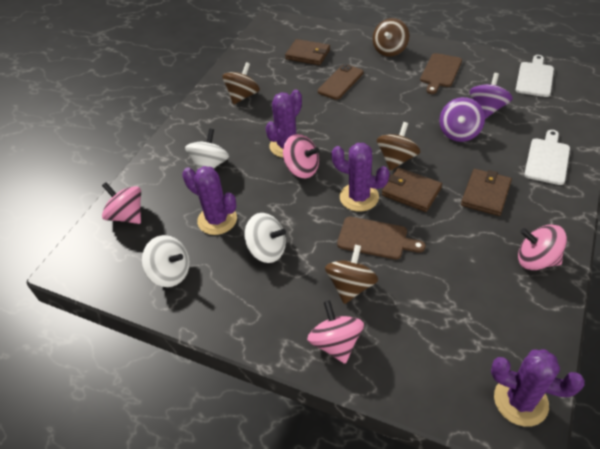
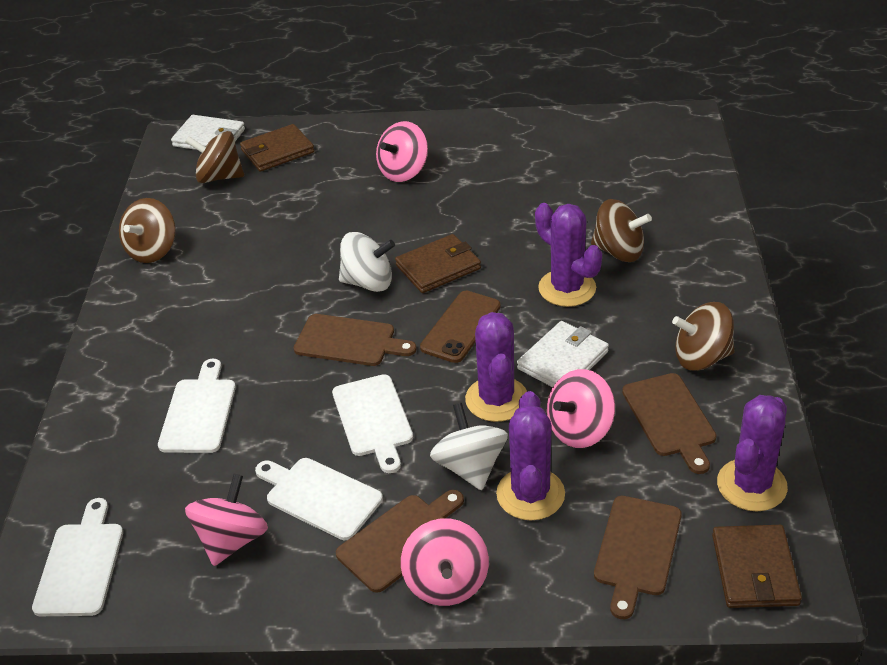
brown cutting board: [337,217,425,260] [420,53,462,94] = 2 -> [294,314,417,366] [336,490,464,593] [594,496,682,619] [622,373,716,474] = 4
purple spinning top: [439,97,485,142] [469,73,513,119] = 2 -> none = 0
white cutting board: [516,55,554,97] [524,130,570,185] = 2 -> [32,498,123,616] [158,359,236,453] [255,458,383,540] [332,374,413,473] = 4
white spinning top: [142,235,190,287] [185,128,229,170] [245,213,286,263] = 3 -> [339,232,395,292] [430,403,508,490] = 2
white wallet: none = 0 -> [171,115,245,150] [517,321,609,387] = 2

